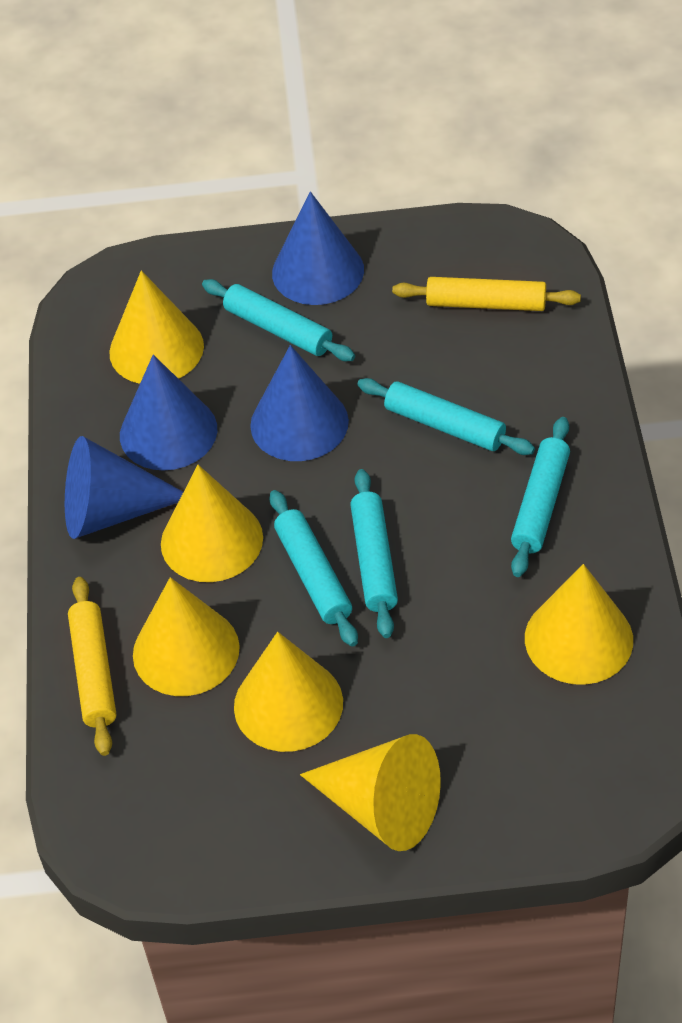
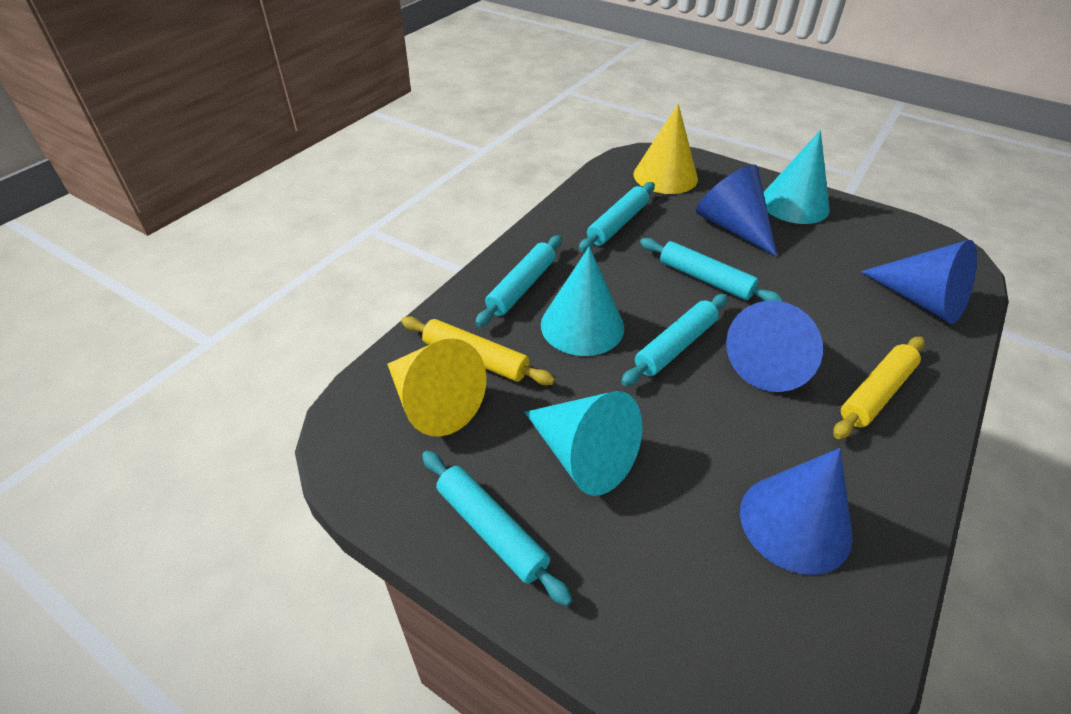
turquoise cone: none = 0 -> [524,391,642,496] [541,247,624,356] [763,130,830,224] = 3
yellow cone: [109,271,204,384] [133,577,240,696] [161,465,263,582] [234,632,343,752] [300,734,441,851] [525,564,633,685] = 6 -> [387,338,486,437] [633,104,698,194] = 2

